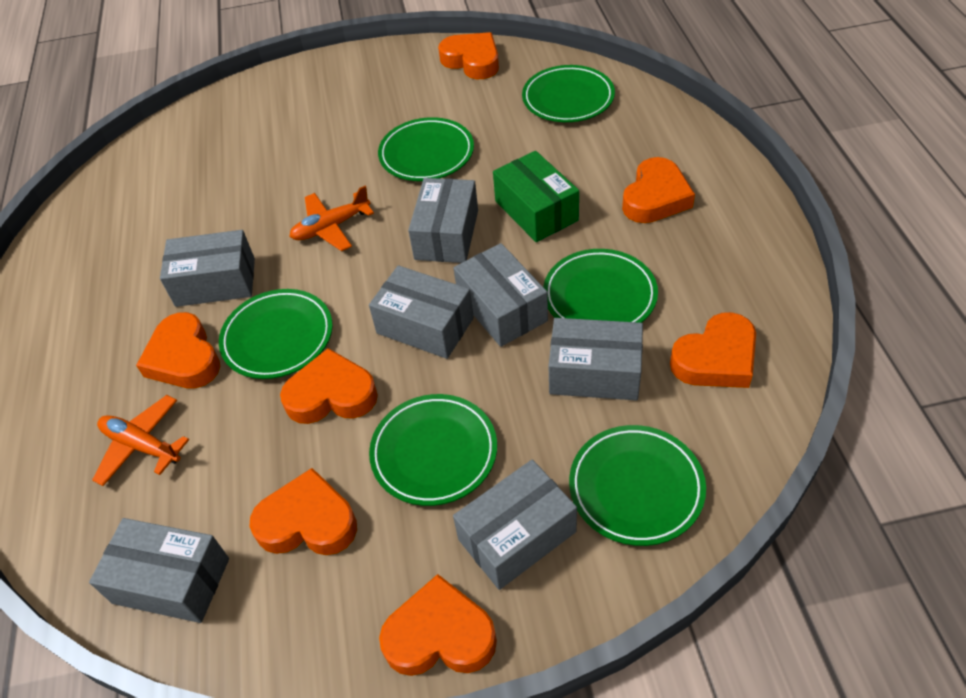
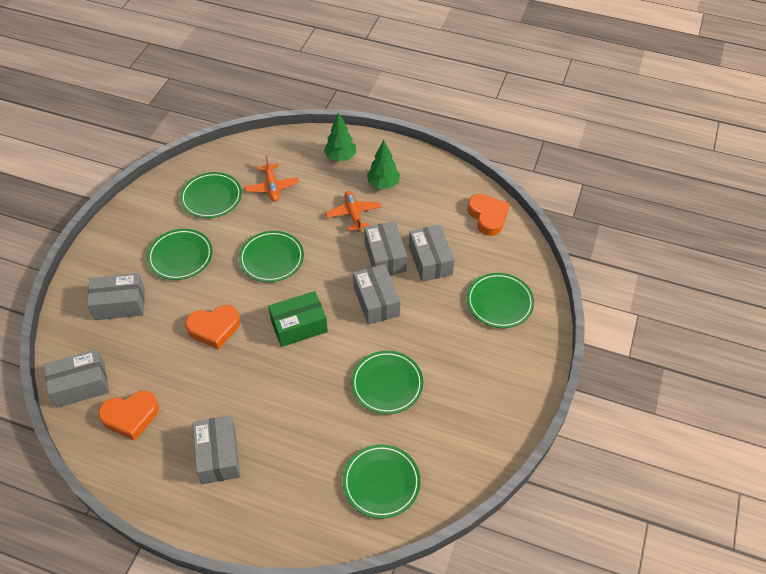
green tree: none = 0 -> [324,112,356,162] [367,140,400,189] = 2
grey box: [89,518,229,623] [160,230,255,307] [369,265,474,359] [408,178,478,263] [453,459,577,590] [454,243,548,347] [549,318,643,400] = 7 -> [44,350,109,408] [87,273,145,320] [193,416,240,484] [353,264,400,325] [364,221,407,275] [409,225,455,282] = 6
orange heart: [136,312,220,388] [249,468,357,555] [280,348,378,424] [379,574,497,676] [438,32,499,79] [622,157,695,223] [670,312,756,388] = 7 -> [98,390,159,441] [185,305,240,349] [467,194,510,236] = 3

